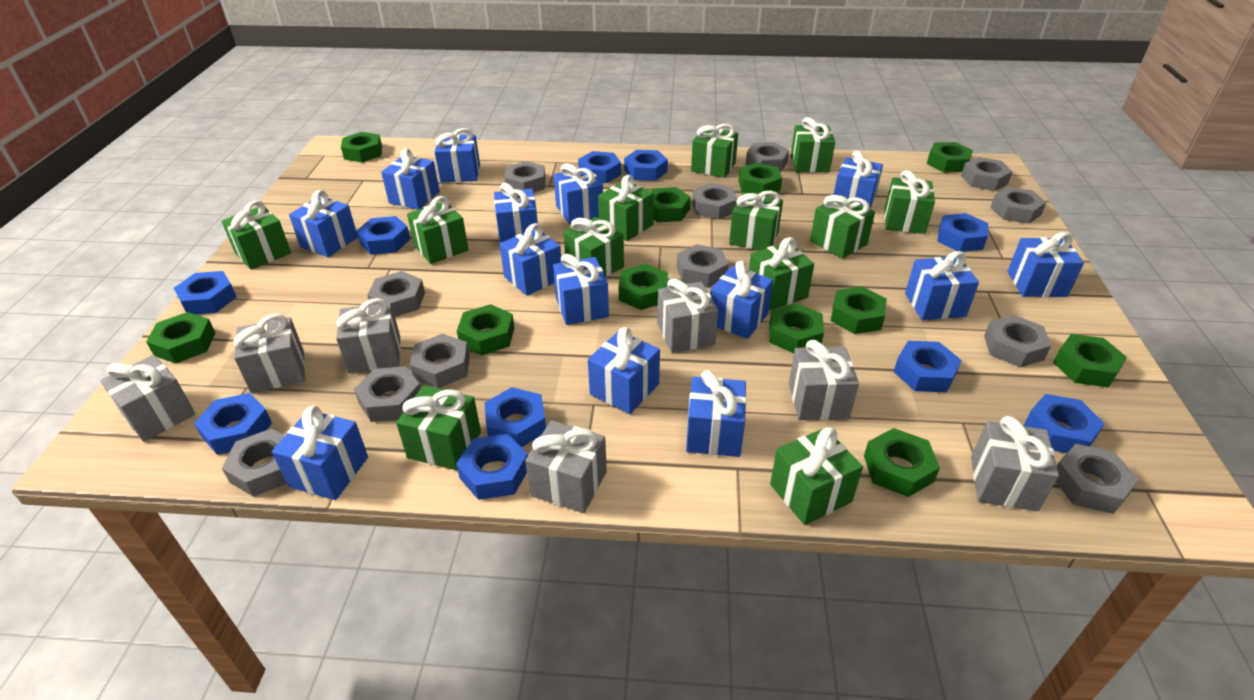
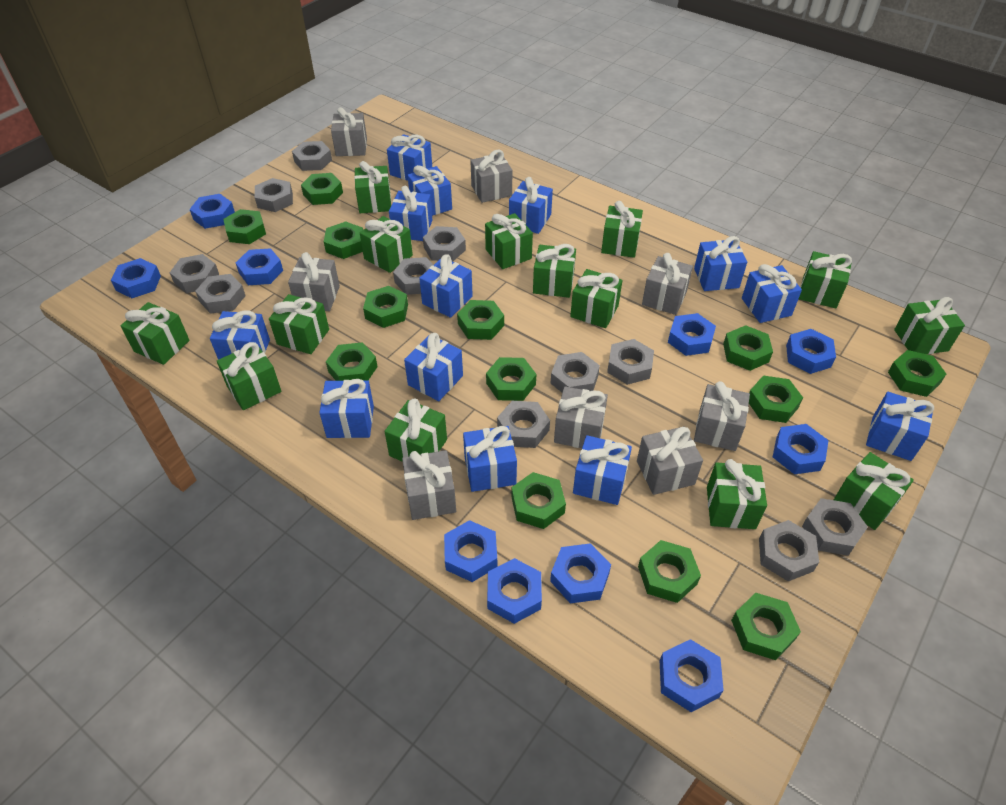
blue gift: [272,406,368,500] [289,190,358,257] [381,148,440,210] [435,128,480,182] [494,183,538,243] [499,223,562,296] [553,254,609,325] [554,164,603,224] [588,327,660,414] [686,370,746,457] [710,261,773,339] [833,151,883,208] [905,251,979,320] [1007,232,1084,297] = 14 -> [210,310,270,360] [319,379,374,438] [387,134,432,181] [389,186,432,241] [404,333,463,401] [407,165,452,216] [419,254,473,318] [463,426,517,492] [509,177,553,234] [573,435,632,505] [694,236,747,291] [742,264,802,323] [866,392,934,461] = 13
green gift: [222,200,291,270] [396,386,481,470] [407,196,469,264] [564,217,624,277] [598,175,654,241] [691,124,738,178] [729,191,783,250] [749,237,814,310] [770,427,863,525] [791,117,835,172] [810,195,875,259] [884,170,935,234] = 12 -> [121,302,190,365] [217,342,282,410] [269,294,329,354] [354,161,391,213] [360,216,413,273] [385,399,447,462] [485,213,533,269] [533,244,576,298] [570,269,622,328] [601,201,643,258] [707,459,767,529] [799,251,852,308] [834,452,914,530] [894,297,965,354] = 14
green nut: [146,312,215,364] [341,132,382,162] [457,304,514,356] [619,264,668,310] [651,187,691,222] [738,162,782,196] [769,303,824,353] [831,286,887,334] [864,428,940,497] [927,142,973,173] [1053,334,1127,387] = 11 -> [223,209,266,244] [301,173,343,205] [324,221,363,259] [326,342,378,381] [363,286,408,328] [457,300,504,340] [486,357,536,401] [511,472,566,529] [638,540,701,603] [723,325,773,371] [731,593,801,660] [749,375,803,423] [888,350,946,397] = 13
grey gift: [100,355,195,442] [233,314,305,393] [336,298,401,374] [525,420,607,513] [657,278,718,353] [789,340,859,420] [971,416,1059,511] = 7 -> [288,252,340,311] [331,107,367,156] [402,450,456,520] [470,150,512,203] [554,387,608,448] [637,426,703,495] [642,253,693,315] [694,381,750,451] = 8
grey nut: [222,428,287,497] [354,366,421,422] [367,271,425,317] [410,334,470,388] [504,161,545,192] [677,244,728,288] [692,183,737,220] [745,142,789,172] [961,157,1013,191] [984,315,1051,367] [990,187,1046,224] [1056,444,1139,514] = 12 -> [170,254,219,293] [195,274,246,314] [255,178,293,212] [292,141,332,171] [393,257,433,295] [423,226,466,262] [497,401,550,448] [551,352,600,392] [607,339,654,385] [759,520,819,581] [802,498,868,556] = 11

